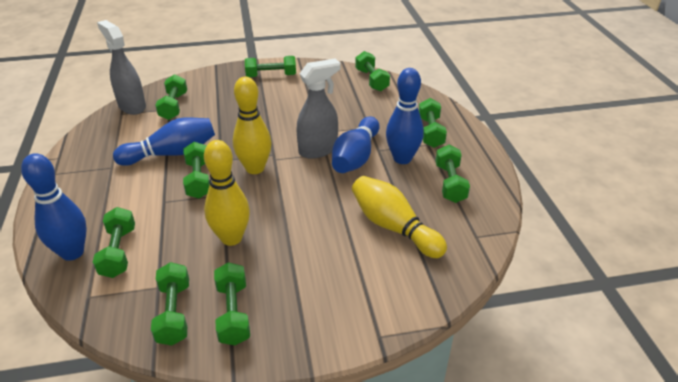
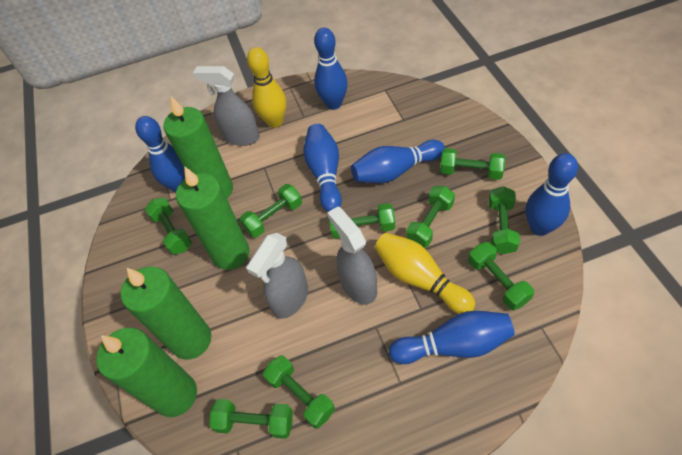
blue bowling pin: [21,153,87,261] [113,118,215,166] [332,116,380,173] [386,68,424,164] = 4 -> [135,116,185,193] [303,124,342,212] [314,28,348,110] [351,140,445,184] [389,311,515,364] [526,153,578,236] = 6
green candle: none = 0 -> [96,328,197,417] [121,267,211,360] [163,96,233,198] [176,167,250,270] = 4
grey spray bottle: [97,20,146,115] [297,59,341,159] = 2 -> [193,66,260,146] [246,233,308,319] [327,207,377,304] = 3
yellow bowling pin: [204,140,250,246] [233,77,271,174] [352,176,447,258] = 3 -> [247,47,286,128] [374,232,475,314] = 2

